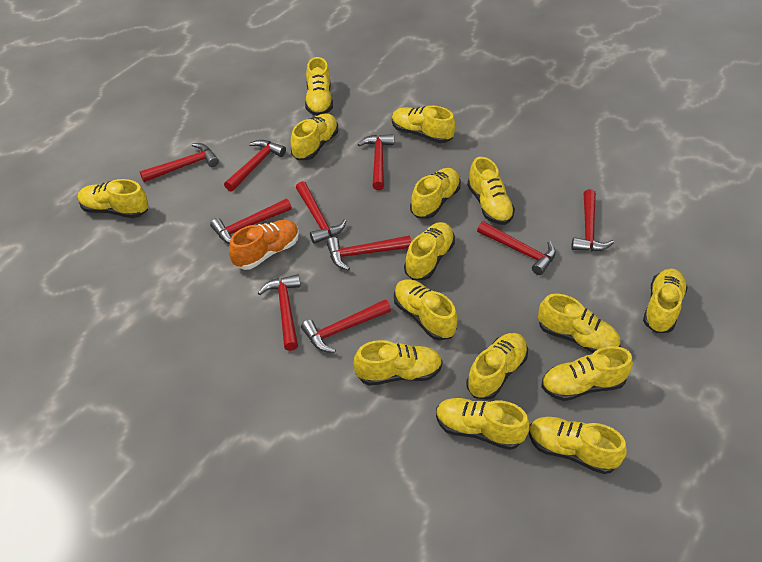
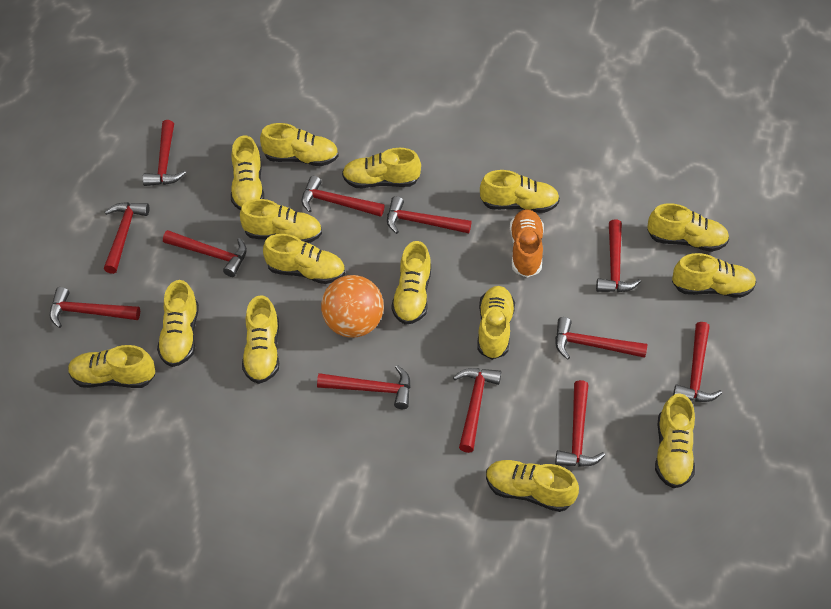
orange ball: none = 0 -> [321,275,384,337] = 1
red hammer: [140,143,219,182] [210,199,292,244] [224,140,286,192] [258,274,300,351] [296,181,346,244] [301,299,391,353] [326,236,411,271] [358,134,394,190] [477,221,556,275] [571,189,614,251] = 10 -> [50,287,140,328] [104,202,149,274] [143,120,186,186] [163,230,247,277] [302,176,385,217] [317,365,411,409] [387,196,471,234] [453,368,501,453] [555,317,647,360] [555,380,605,467] [596,219,641,292] [673,322,722,402] = 12

